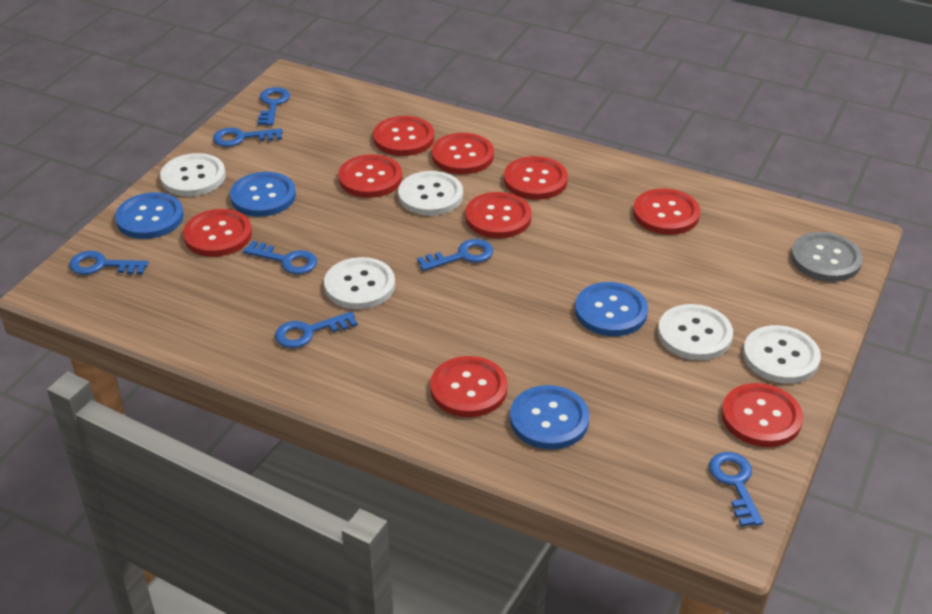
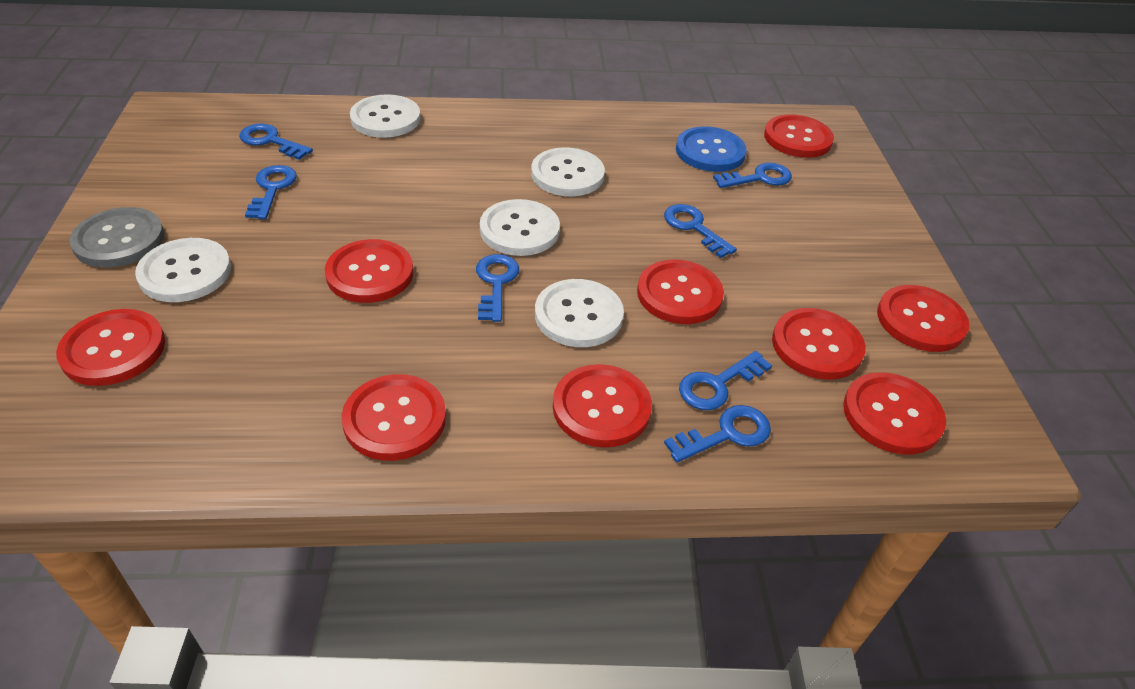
blue button: [115,192,184,239] [230,172,296,217] [510,385,589,449] [575,282,648,336] = 4 -> [676,126,747,172] = 1

